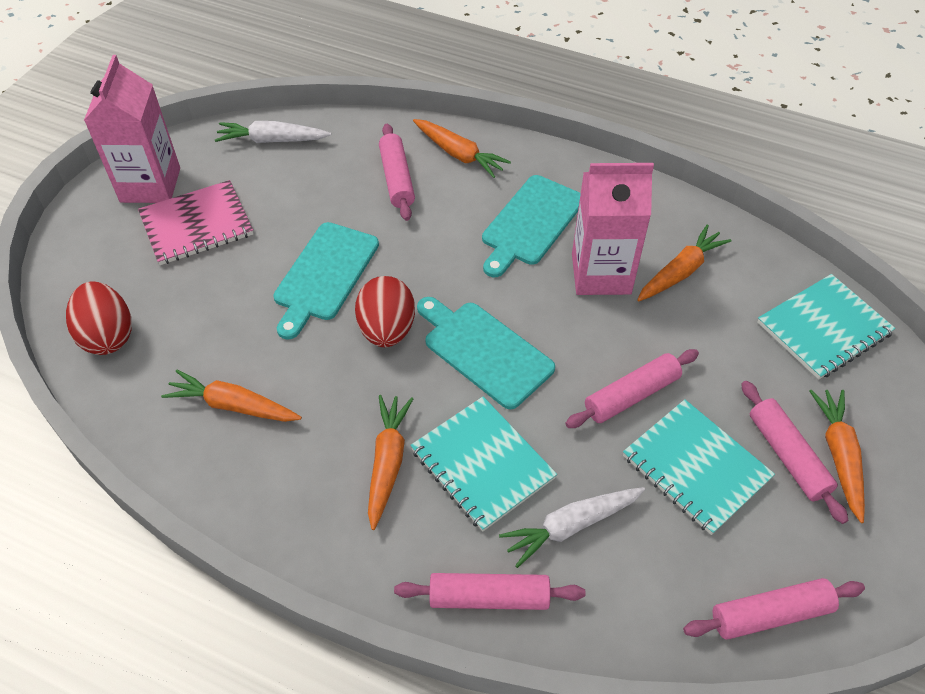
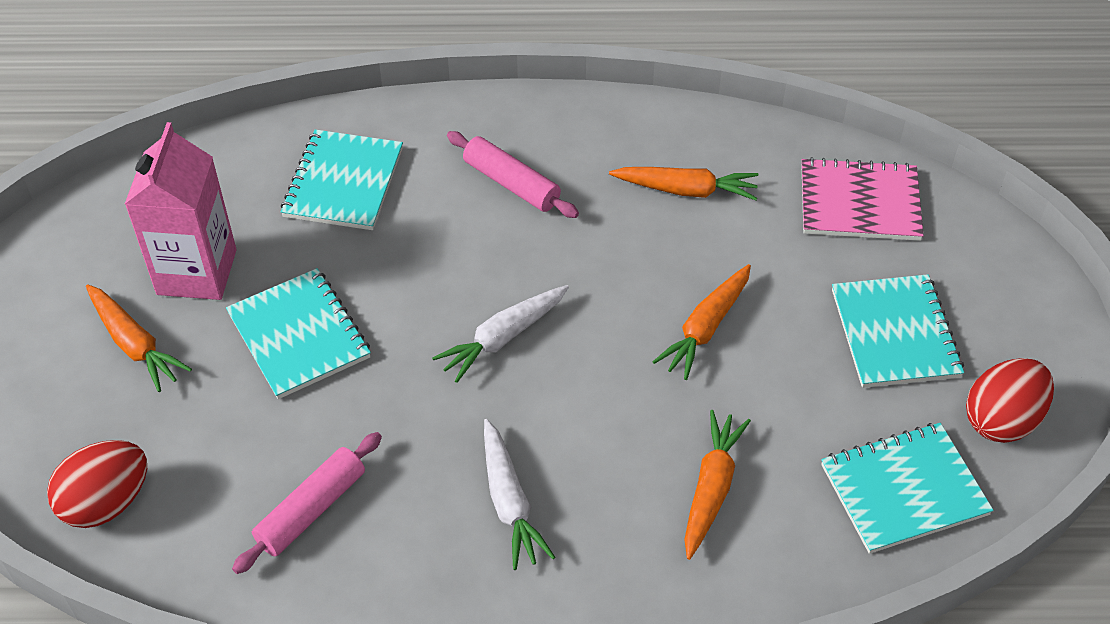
orange carrot: [161,370,302,422] [368,395,413,530] [413,119,511,178] [637,225,731,301] [809,390,865,523] = 5 -> [86,285,192,392] [609,167,758,200] [652,264,751,380] [684,410,751,560] = 4
pink carton: [84,55,180,203] [572,163,654,295] = 2 -> [125,122,237,300] = 1
pink rolling pin: [379,124,415,221] [394,573,586,610] [565,349,699,428] [683,578,865,640] [741,381,849,524] = 5 -> [232,432,382,574] [447,131,579,218] = 2
turquoise cutting board: [273,222,379,340] [417,297,555,409] [482,175,581,277] = 3 -> none = 0
turquoise notebook: [410,397,557,531] [623,399,775,535] [757,274,896,380] = 3 -> [226,268,371,399] [281,130,403,230] [821,423,994,554] [832,274,964,388] = 4

